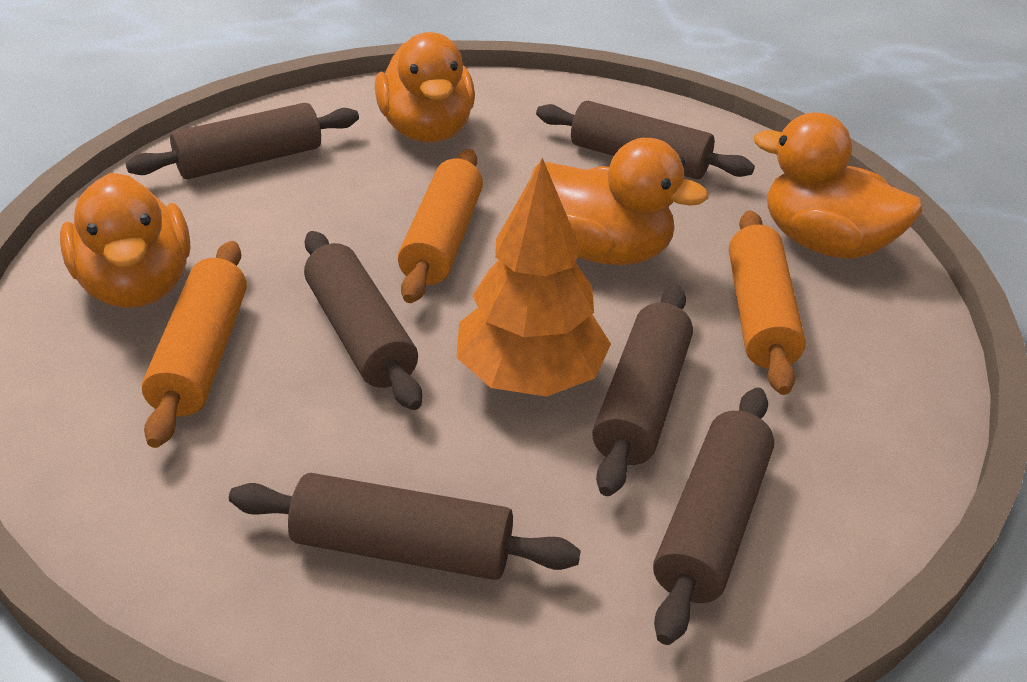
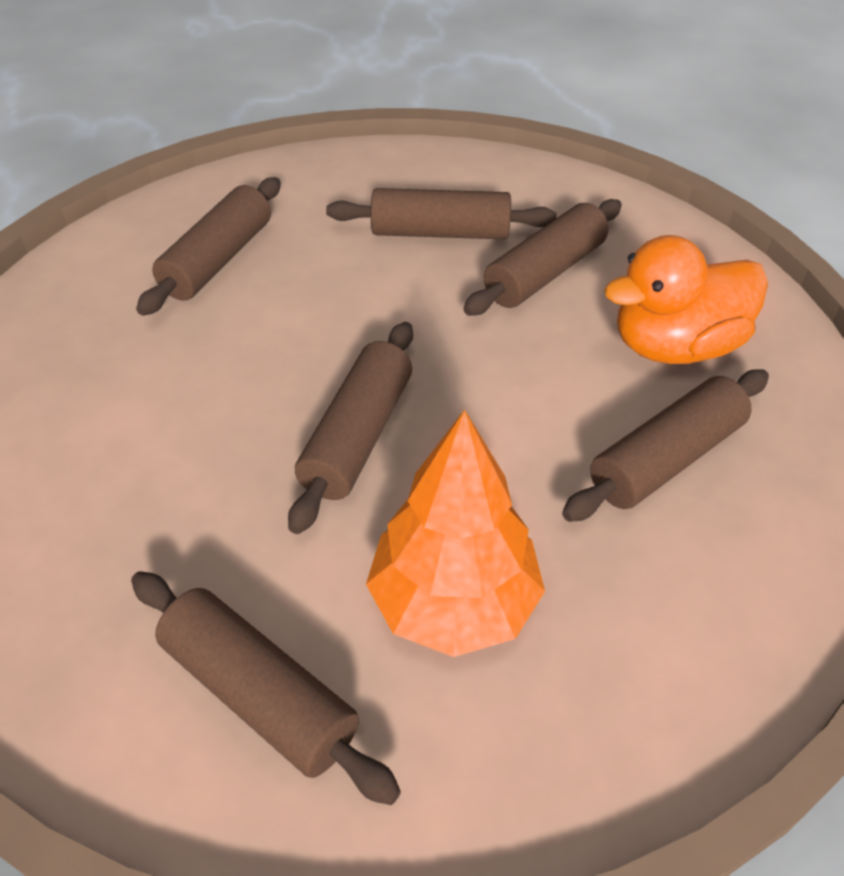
orange duck: [60,173,190,308] [375,32,475,142] [531,138,709,265] [754,112,922,259] = 4 -> [604,235,768,364] = 1
orange rolling pin: [142,241,247,448] [398,149,483,303] [729,210,806,395] = 3 -> none = 0

